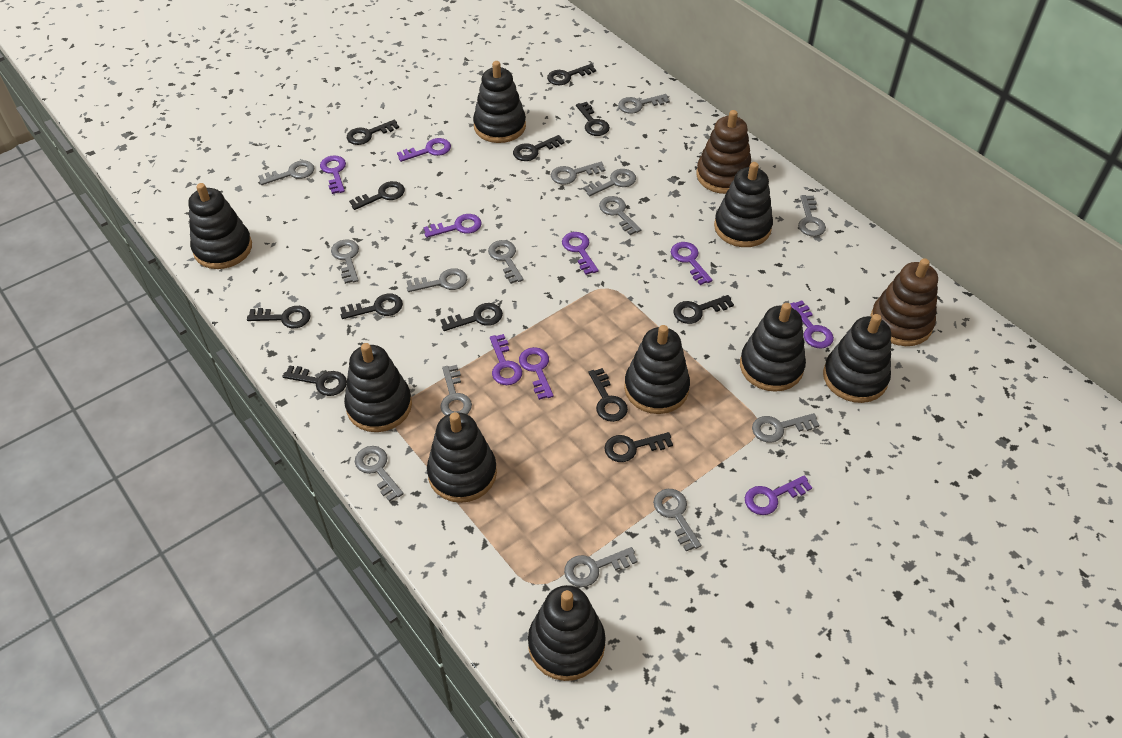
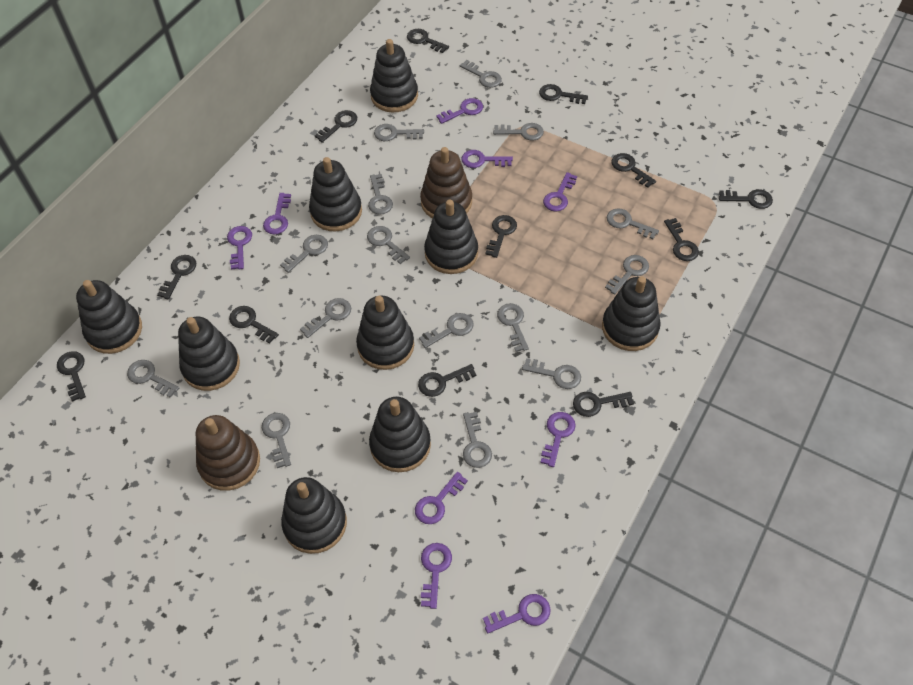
grey key: [258,160,315,185] [331,239,359,284] [355,446,404,502] [407,268,467,292] [440,365,472,416] [488,240,524,284] [551,162,605,185] [564,547,638,587] [583,169,636,196] [599,196,641,235] [618,94,670,114] [653,489,701,551] [752,413,820,443] [798,195,826,237] = 14 -> [127,360,179,398] [262,413,291,468] [280,235,328,273] [300,298,351,338] [367,226,410,264] [368,174,393,214] [374,124,424,141] [419,313,474,348] [460,60,502,88] [463,412,492,468] [493,123,544,140] [497,303,529,352] [522,358,581,389] [605,255,649,295] [607,208,659,239] = 15

